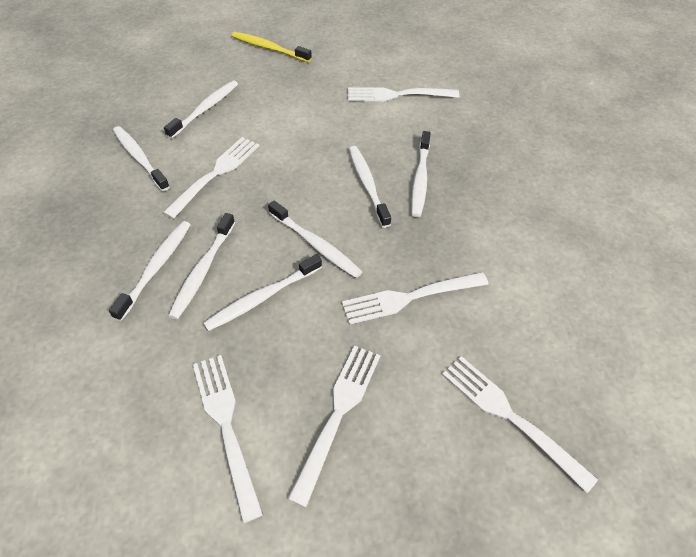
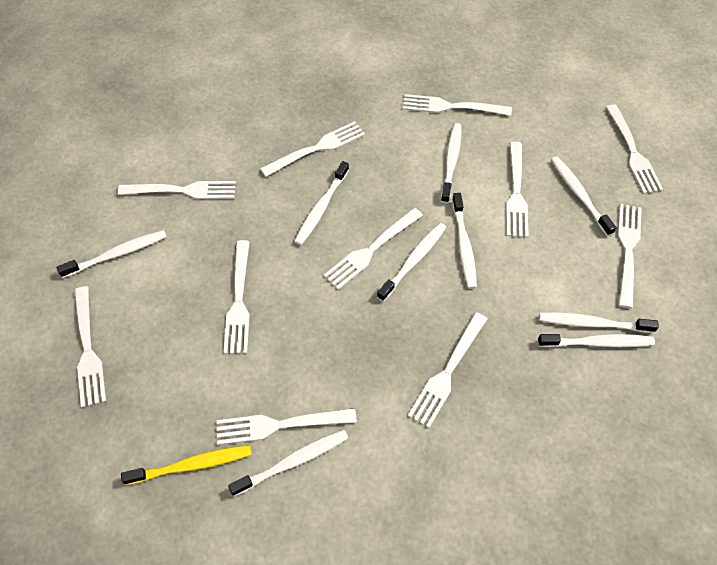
white fork: [163,137,259,219] [193,355,263,523] [288,345,381,507] [342,272,489,325] [348,87,459,101] [442,356,598,493] = 6 -> [74,286,106,408] [118,181,236,199] [217,408,357,445] [223,240,250,354] [260,121,365,177] [323,208,423,290] [403,94,512,116] [408,312,487,428] [506,141,529,238] [606,104,663,194] [618,204,642,308] = 11
white toothbrush: [109,221,191,321] [113,126,170,191] [164,80,238,139] [168,213,235,319] [203,254,322,331] [268,201,362,278] [349,146,391,228] [411,131,431,217] = 8 -> [57,230,167,278] [228,430,348,496] [294,161,349,245] [377,223,446,302] [441,123,462,203] [452,193,477,289] [538,334,655,347] [539,313,659,333] [551,156,617,236] = 9

